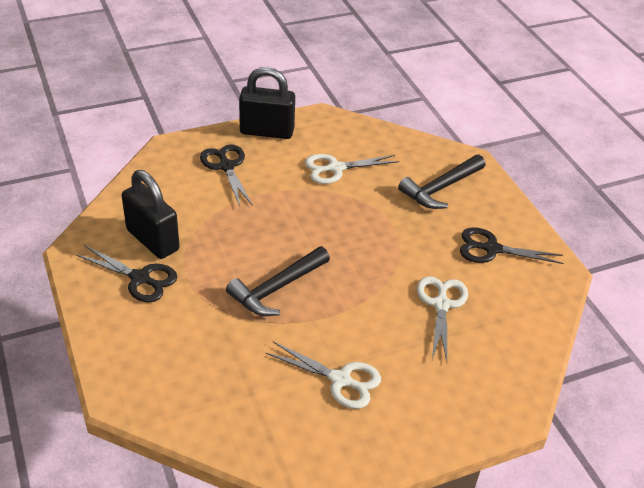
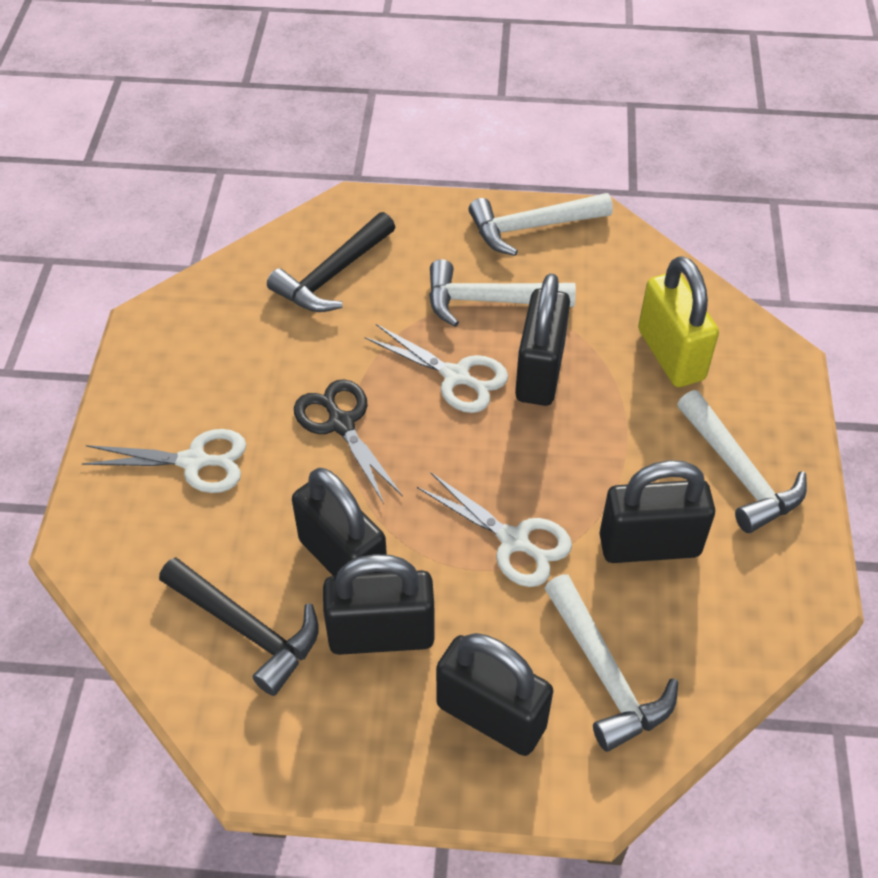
black padlock: [122,170,180,259] [239,67,295,139] = 2 -> [292,468,387,576] [323,554,435,655] [436,633,553,756] [515,273,570,406] [599,460,715,563] = 5
black scissors: [76,245,177,303] [200,144,253,206] [460,227,564,264] = 3 -> [294,379,403,504] = 1
white hammer: none = 0 -> [429,259,576,327] [468,193,613,256] [544,574,678,752] [677,390,807,533] = 4
yellow padlock: none = 0 -> [638,256,719,387] = 1

